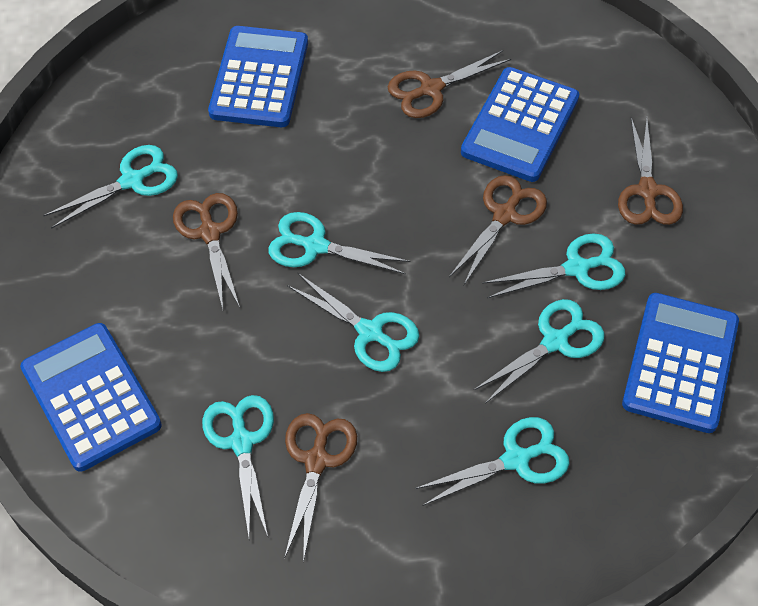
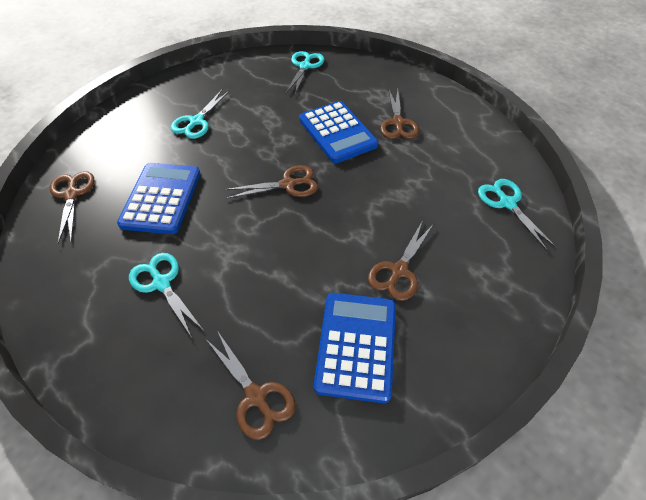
blue calculator: [20,323,162,471] [208,26,308,127] [461,67,579,182] [622,293,739,433] = 4 -> [117,163,200,234] [299,101,378,163] [314,293,396,403] = 3
turquoise scissors: [43,145,178,229] [202,395,274,537] [268,212,411,274] [287,273,419,372] [415,417,570,506] [473,299,604,404] [482,234,625,298] = 7 -> [129,253,204,338] [170,90,230,139] [286,51,324,94] [478,179,557,252] = 4

